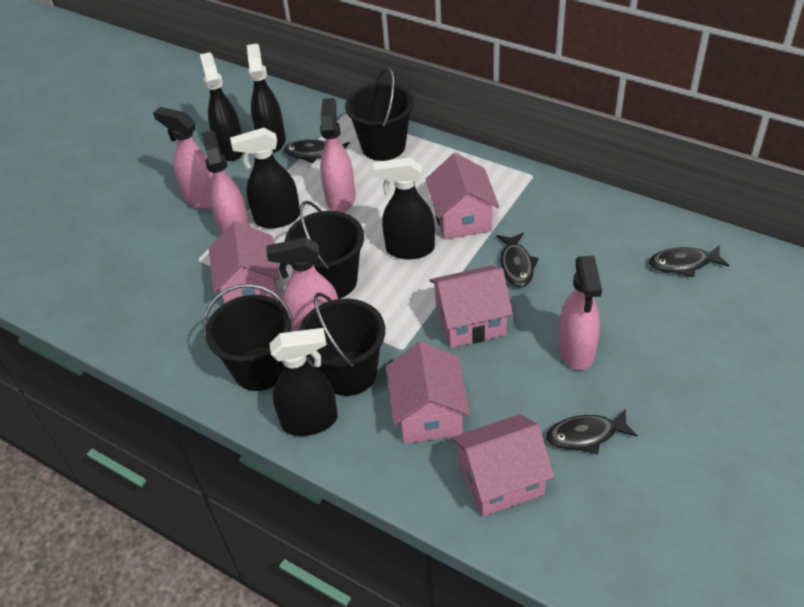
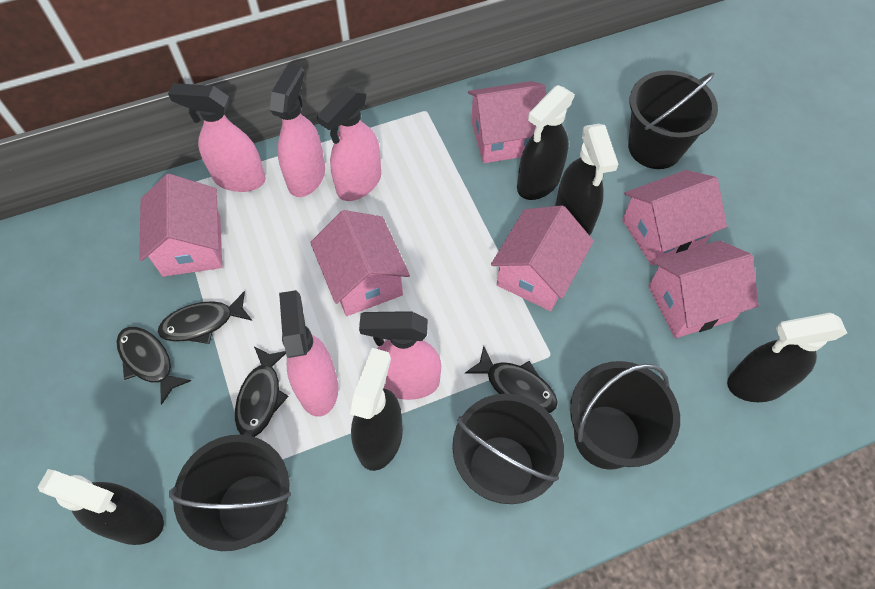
pink house: [209,221,280,304] [386,341,470,443] [426,153,499,240] [429,265,513,348] [451,414,555,517] = 5 -> [139,174,222,277] [310,210,410,316] [468,81,546,163] [491,205,594,311] [622,170,727,265] [648,240,759,338] = 6

